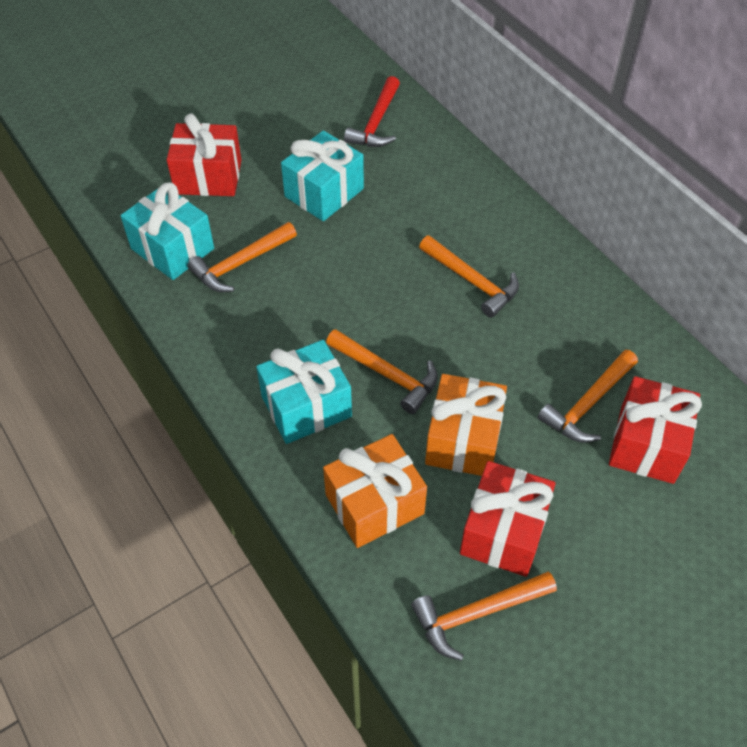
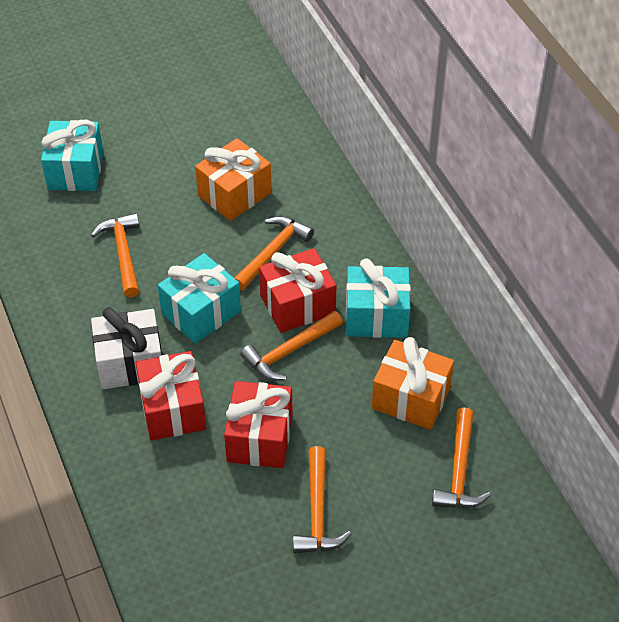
red hammer: [344,76,400,147] = 1 -> none = 0
white gift: none = 0 -> [91,307,162,389] = 1

